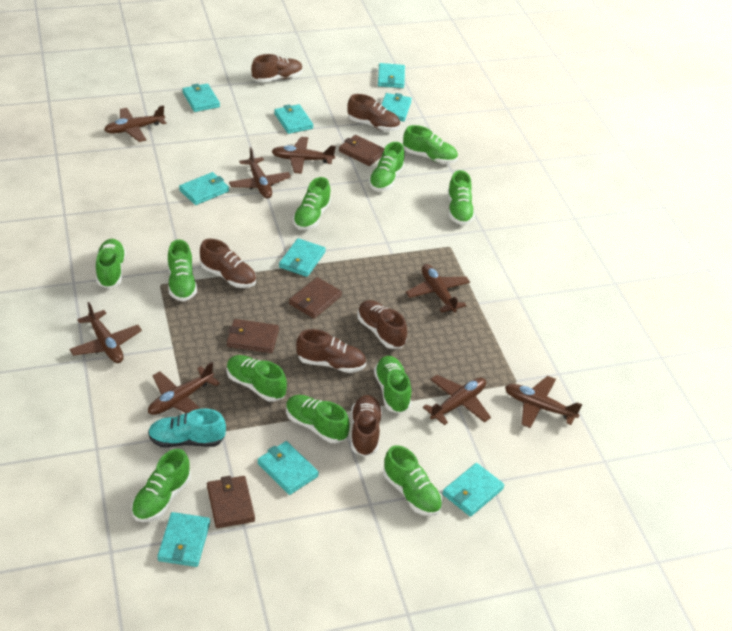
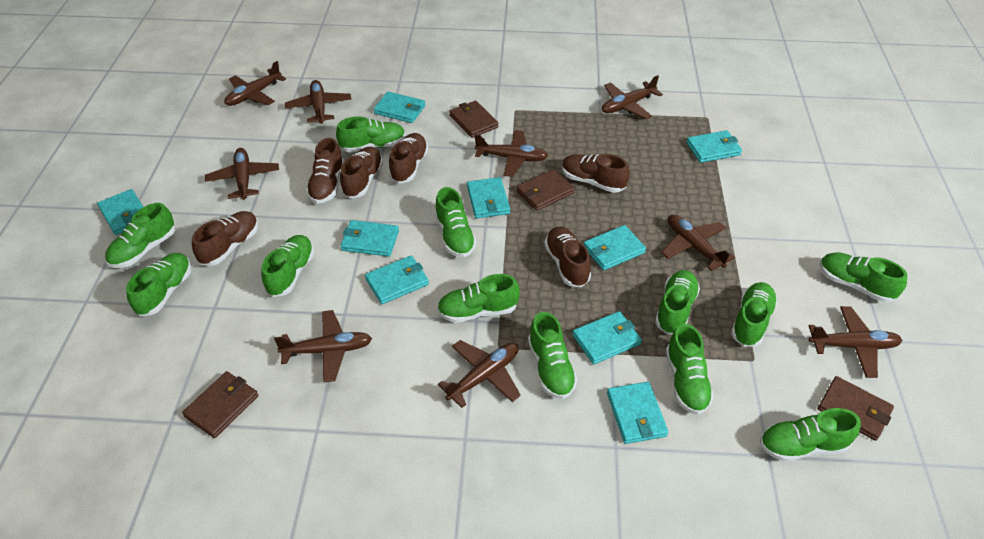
brown plane: [69,302,142,363] [104,105,166,142] [148,362,220,415] [229,147,291,198] [272,137,336,174] [406,264,470,313] [423,375,491,425] [505,376,582,428] = 8 -> [205,148,279,200] [224,61,286,106] [274,310,372,382] [285,80,351,124] [438,340,521,408] [474,130,548,177] [602,75,663,119] [661,215,735,271] [809,306,902,378] = 9
green shoe: [96,239,126,289] [131,449,191,522] [168,239,197,301] [227,355,287,402] [286,395,350,443] [293,177,331,230] [369,142,405,191] [374,356,412,414] [383,445,443,516] [403,125,458,164] [448,170,475,225] = 11 -> [105,203,175,268] [126,253,192,316] [261,235,314,297] [336,117,406,153] [435,187,477,258] [437,274,520,323] [528,312,577,399] [655,270,700,334] [666,324,714,415] [731,282,778,347] [760,408,861,462] [820,252,907,302] = 12
turquoise shoe: [148,409,226,448] = 1 -> none = 0

